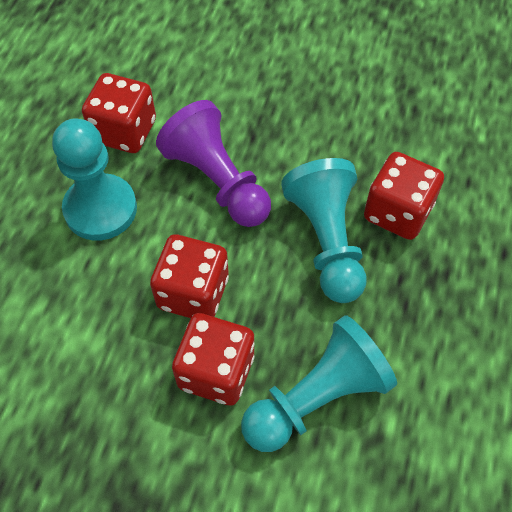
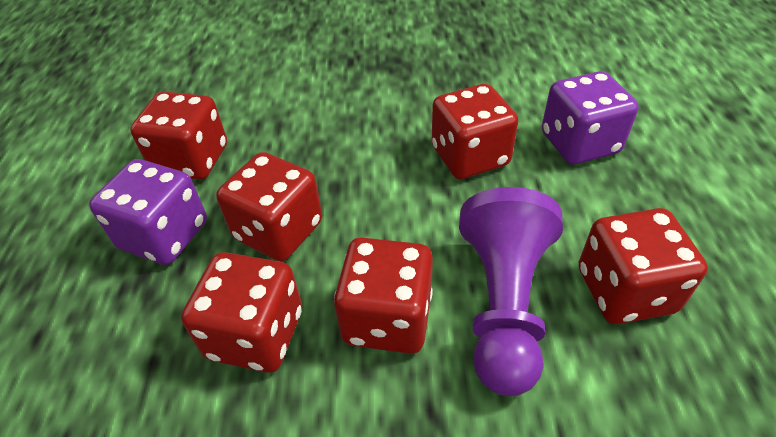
purple dice: none = 0 -> [89,159,207,265] [542,71,639,165] = 2
red dice: [82,73,156,153] [150,234,229,318] [172,313,255,406] [364,152,444,240] = 4 -> [130,91,227,180] [181,252,302,373] [216,152,322,261] [334,237,433,354] [432,84,518,179] [579,208,708,324] = 6
turquoise pawn: [52,118,137,241] [241,315,397,452] [281,158,366,303] = 3 -> none = 0

